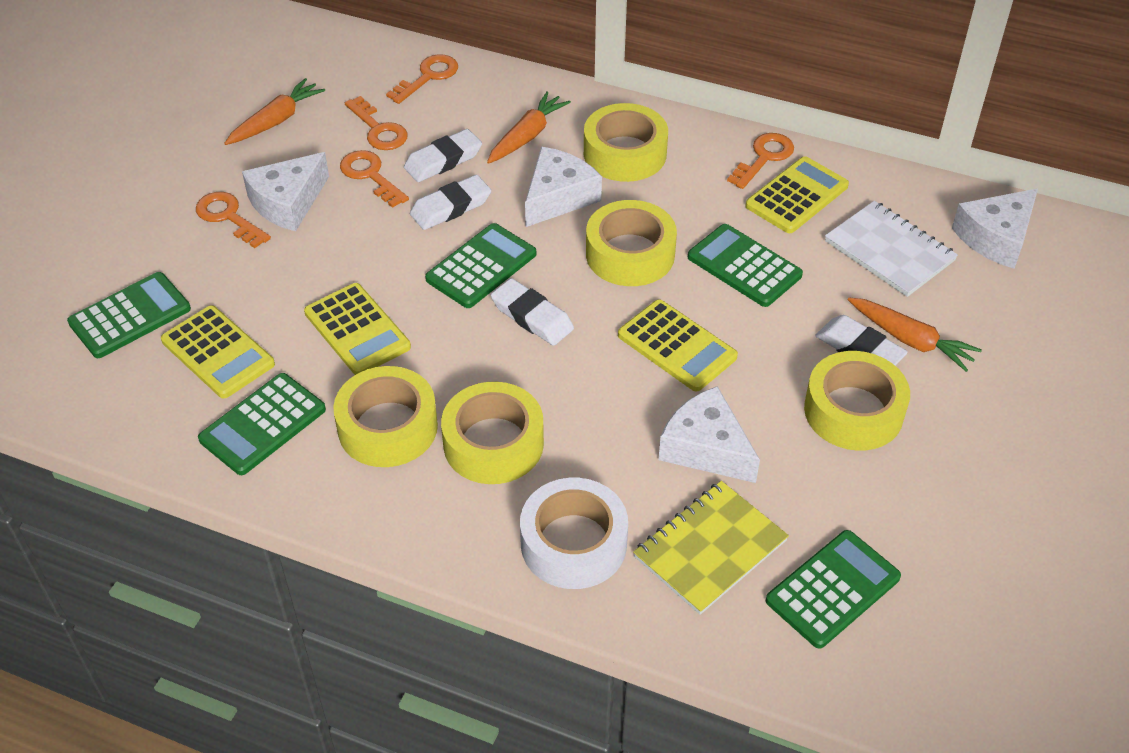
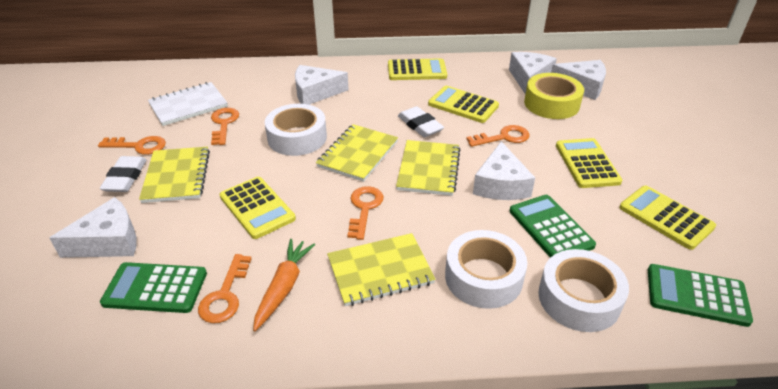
green calculator: [67,272,191,358] [198,373,326,475] [425,223,536,308] [688,224,803,307] [766,530,901,649] = 5 -> [100,262,207,313] [510,195,596,258] [648,264,753,327] = 3
orange carrot: [224,78,325,145] [487,91,571,164] [848,297,982,372] = 3 -> [253,239,315,331] = 1
white cheese: [242,152,329,231] [525,147,602,227] [659,386,760,483] [952,189,1038,269] = 4 -> [49,197,137,258] [295,65,349,105] [473,141,535,200] [509,52,557,94] [551,60,606,100] = 5
white eraser: [404,129,482,182] [410,175,491,230] [491,278,574,346] [815,315,908,366] = 4 -> [100,156,147,192] [398,106,444,137] = 2
white tape: [520,478,628,589] = 1 -> [265,104,327,156] [445,230,527,309] [538,249,629,332] = 3
yellow calculator: [161,305,275,399] [304,283,411,375] [618,300,738,392] [745,156,849,233] = 4 -> [220,177,296,239] [388,58,447,80] [428,86,499,123] [556,138,622,188] [619,186,716,250] = 5
yellow notebook: [633,481,789,615] = 1 -> [139,147,210,203] [316,124,398,182] [327,233,436,306] [396,140,461,196] = 4
yellow tape: [333,366,438,467] [441,382,544,484] [584,103,668,182] [586,200,677,286] [804,351,910,451] = 5 -> [524,73,584,119] = 1

